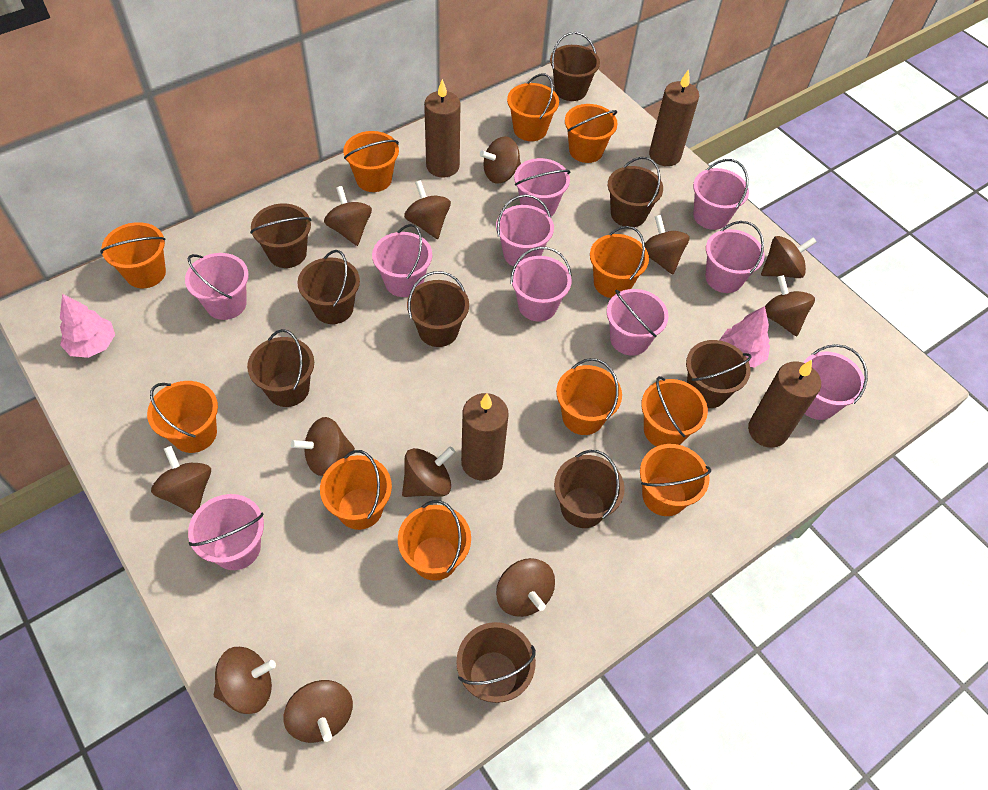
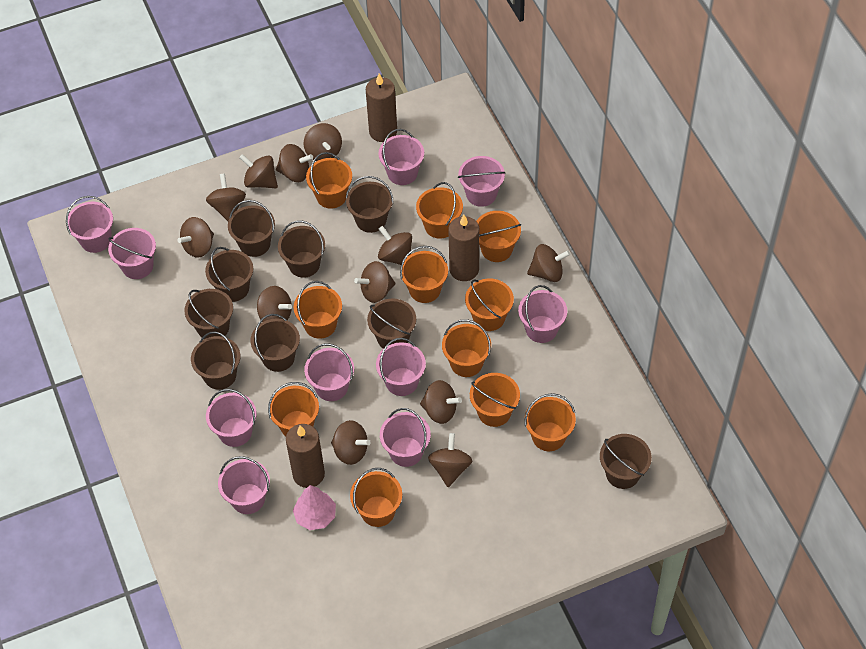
brown candle: [424,79,460,178] [461,393,509,481] [649,69,699,166] [748,360,821,448] = 4 -> [286,424,325,488] [366,73,397,142] [449,214,479,281] = 3
pink tree: [60,294,115,358] [720,306,770,367] = 2 -> [293,485,336,530] = 1

